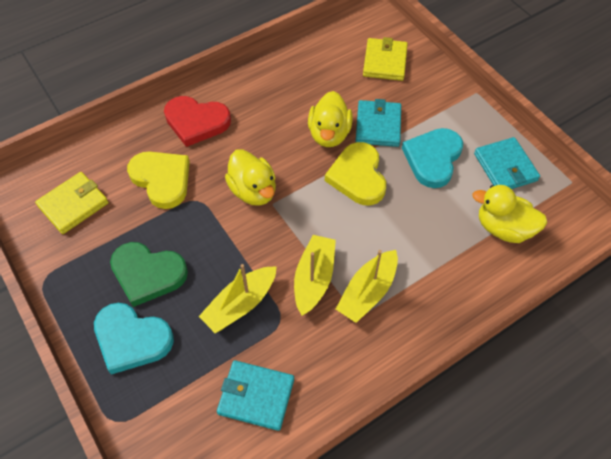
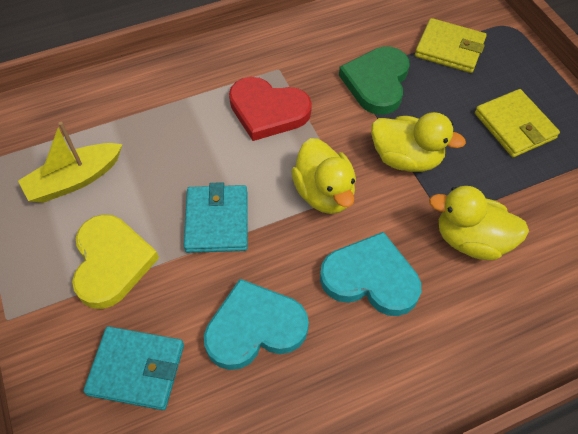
turquoise wallet: [217,360,294,431] [356,99,401,147] [474,137,540,189] = 3 -> [83,326,184,410] [184,182,248,253] = 2
yellow boat: [199,264,277,333] [294,235,336,316] [336,250,398,323] = 3 -> [18,122,122,203] = 1
yellow heart: [127,151,190,209] [325,142,386,205] = 2 -> [72,214,159,309] = 1

